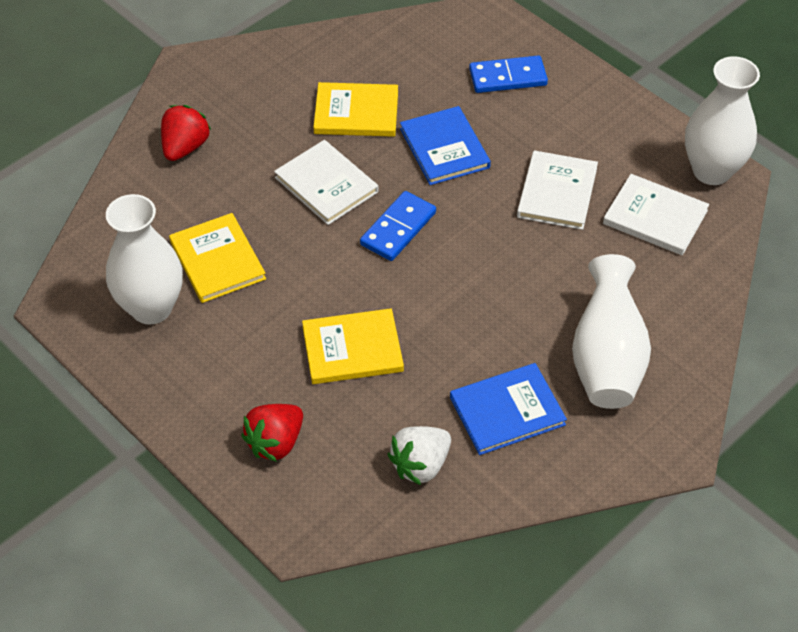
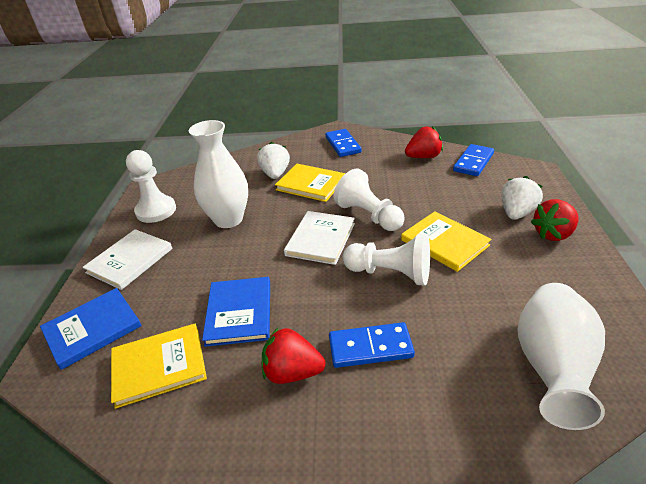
blue domino: [360,191,436,261] [469,55,548,93] = 2 -> [325,129,362,157] [329,322,415,368] [453,144,494,176] = 3
red strawberry: [161,105,211,161] [241,404,303,462] = 2 -> [262,328,325,384] [405,126,443,158] [531,199,579,241] = 3
white book: [274,140,379,225] [517,150,598,230] [603,174,709,255] = 3 -> [82,229,172,290] [284,211,355,265] = 2
white pawn: none = 0 -> [126,150,176,223] [333,169,405,231] [343,234,430,285] = 3
white strawberry: [387,426,451,485] = 1 -> [257,142,290,179] [501,176,543,220] = 2
white vase: [106,194,183,325] [572,254,651,409] [685,56,760,185] = 3 -> [189,120,248,228] [518,283,605,430] = 2

